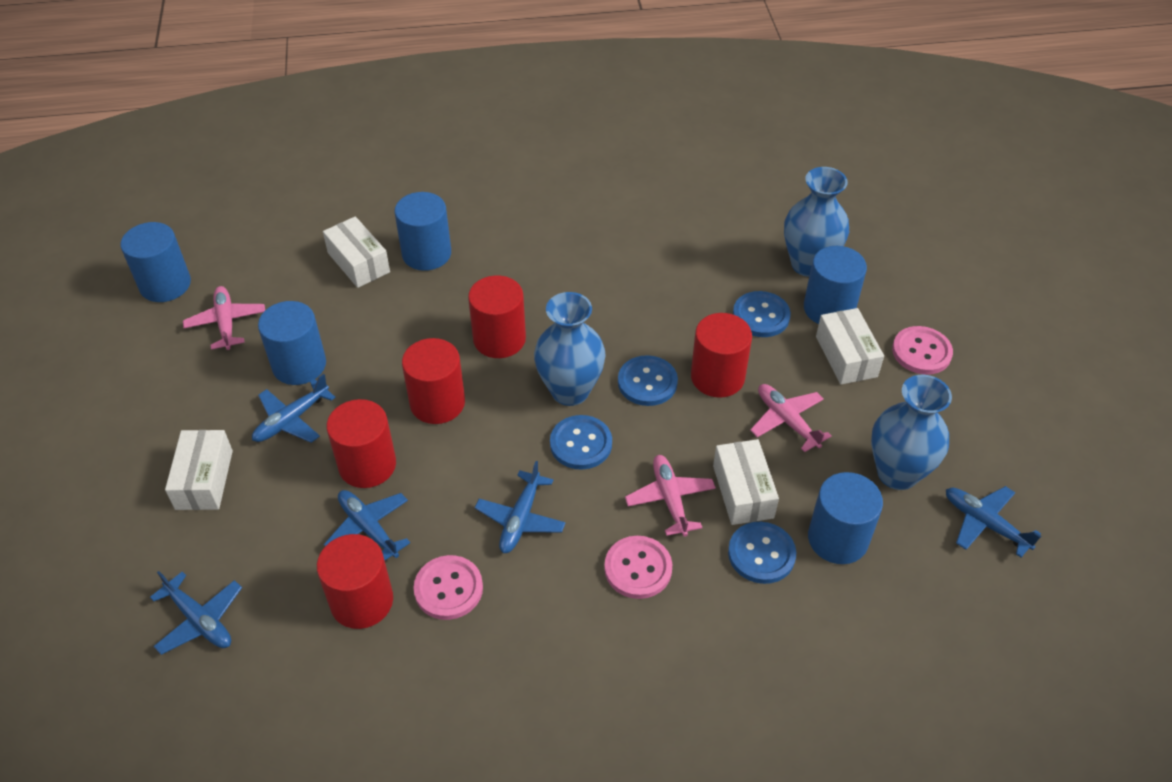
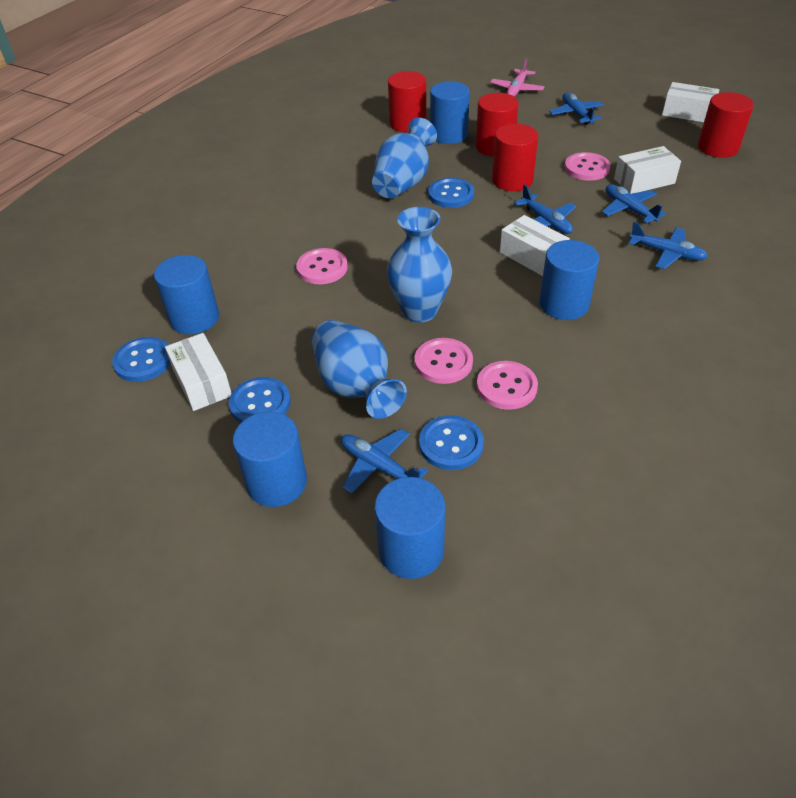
pink button: [413,555,483,620] [604,536,672,599] [892,326,953,375] = 3 -> [296,248,348,284] [414,338,473,384] [477,361,538,410] [565,152,610,181] = 4
pink plane: [183,286,265,350] [625,455,716,537] [750,384,832,452] = 3 -> [490,59,545,97] = 1
red cylinder: [317,534,393,629] [326,399,396,488] [402,338,465,424] [468,275,526,358] [691,313,752,398] = 5 -> [388,71,426,132] [476,93,519,157] [492,124,538,191] [698,92,754,158] = 4

